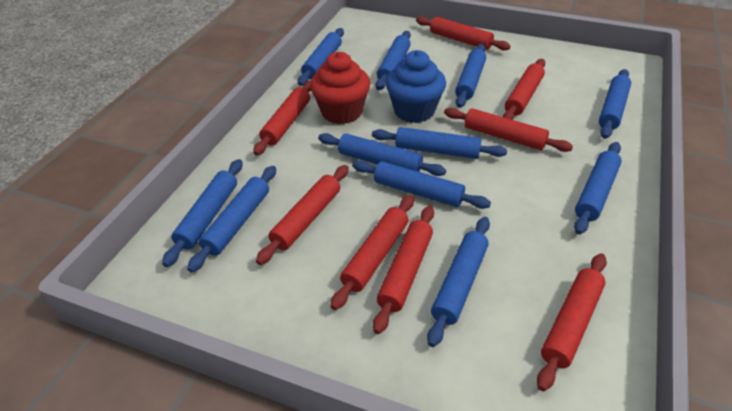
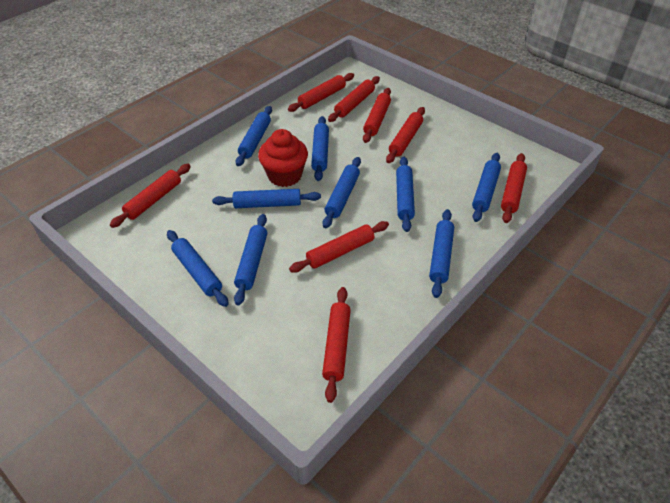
blue cupcake: [386,50,446,123] = 1 -> none = 0
blue rolling pin: [162,159,243,267] [187,166,276,273] [298,28,344,86] [318,133,446,176] [352,161,491,209] [372,127,507,159] [375,31,411,90] [427,217,490,347] [455,44,486,108] [574,142,622,234] [599,69,631,139] = 11 -> [167,230,229,307] [212,189,321,208] [234,214,267,305] [236,106,272,166] [311,116,329,181] [323,157,361,228] [396,157,415,232] [429,209,454,298] [472,153,501,222] = 9

